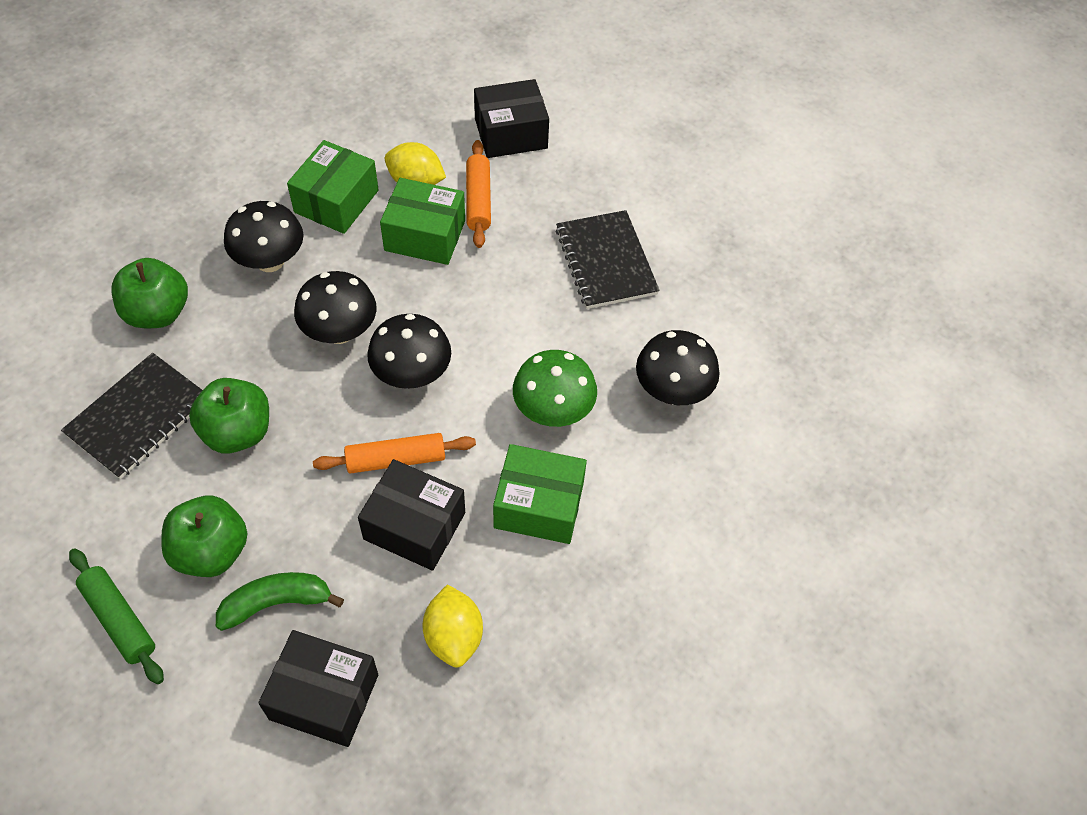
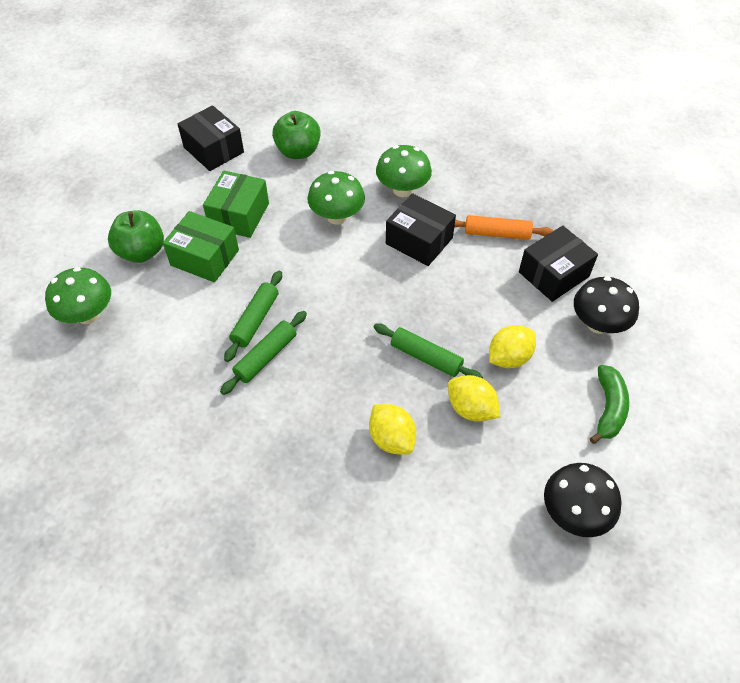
black mushroom: [224,201,303,272] [294,271,376,344] [367,314,451,389] [636,330,720,405] = 4 -> [544,463,622,537] [574,277,639,334] = 2
black notebook: [61,353,203,479] [556,210,660,309] = 2 -> none = 0
green apple: [111,258,188,328] [161,496,247,577] [189,378,269,454] = 3 -> [108,210,164,263] [272,111,321,159] = 2
green box: [287,140,379,234] [380,178,465,265] [493,444,587,544] = 3 -> [163,211,239,282] [203,171,269,238] = 2
green mushroom: [513,350,597,427] = 1 -> [45,267,111,324] [307,171,365,225] [376,145,432,197] = 3
green rolling pin: [69,548,164,684] = 1 -> [220,311,307,395] [224,271,282,362] [374,323,483,379] = 3
orange rolling pin: [313,433,476,474] [466,140,491,248] = 2 -> [454,215,554,240] = 1
yellow lemon: [385,142,446,185] [422,584,483,668] = 2 -> [369,404,416,455] [448,375,500,422] [489,325,536,368] = 3

